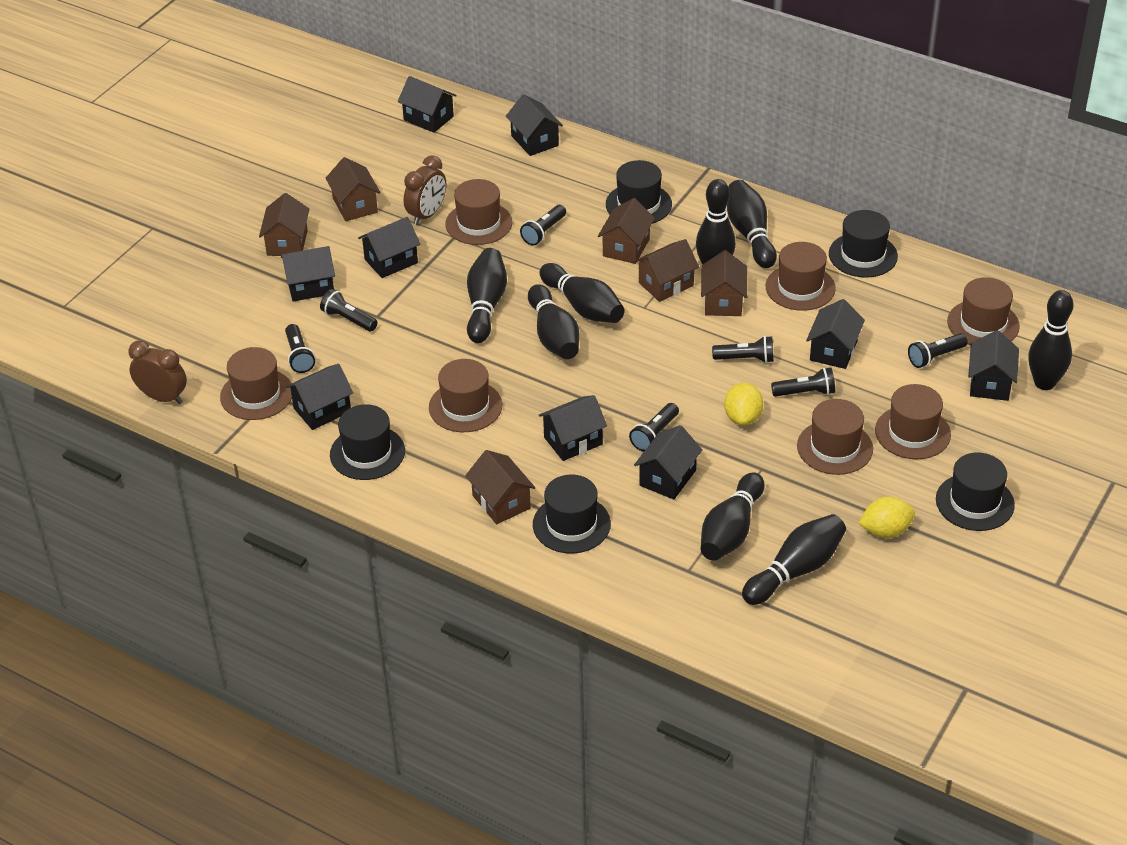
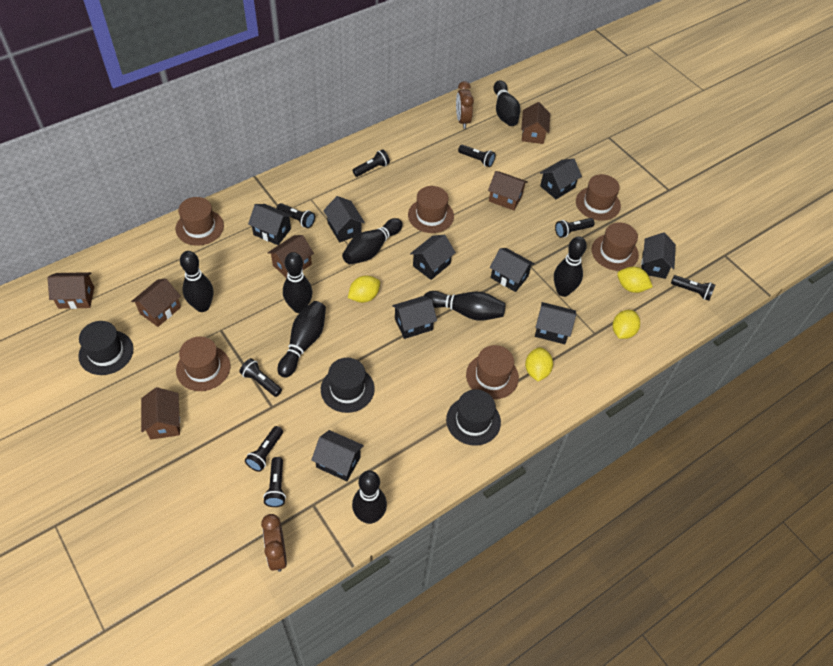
black flashlight: [285,324,315,373] [320,289,378,331] [520,205,566,246] [629,403,679,451] [712,336,774,363] [771,368,835,397] [908,333,968,368] = 7 -> [239,358,282,397] [245,426,283,472] [263,457,286,507] [276,203,315,228] [352,149,390,177] [458,145,496,167] [555,218,595,238] [671,275,715,301] = 8
black hat: [330,404,405,480] [533,475,611,553] [606,160,672,224] [829,210,898,278] [936,453,1015,531] = 5 -> [78,321,134,375] [321,358,375,413] [446,389,501,446] = 3
brown hat: [220,347,292,420] [429,359,502,432] [445,179,512,245] [766,242,836,311] [797,399,873,475] [875,384,951,459] [947,277,1020,345] = 7 -> [176,197,224,246] [176,336,230,391] [408,186,454,233] [466,345,519,399] [576,174,621,221] [592,222,639,271] = 6
yellow lemon: [724,383,763,425] [859,497,915,538] = 2 -> [348,276,380,303] [525,347,553,381] [613,310,640,339] [617,267,653,293] = 4

